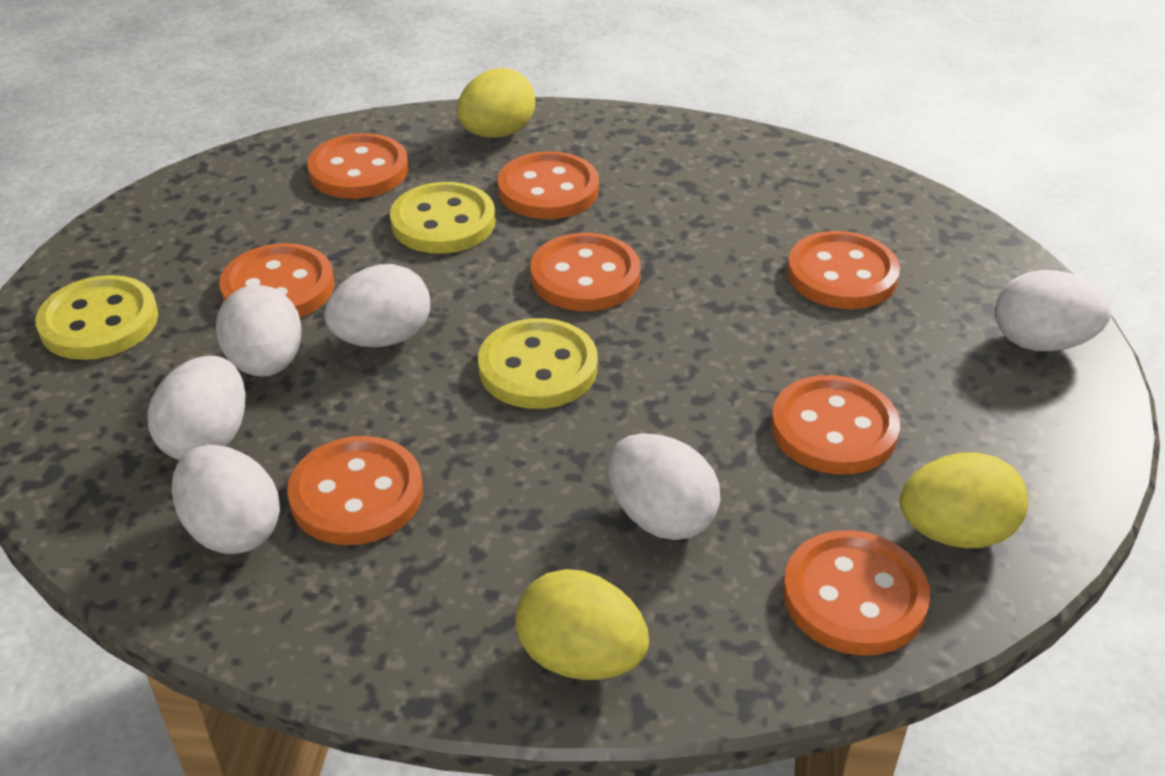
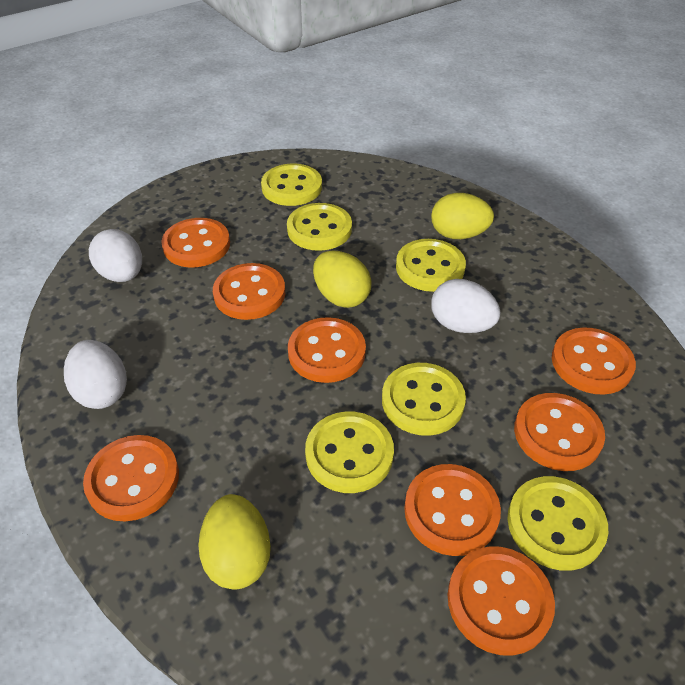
white egg: [148,356,246,460] [172,445,280,554] [216,285,302,377] [324,264,430,347] [608,433,720,540] [995,270,1111,351] = 6 -> [64,340,127,409] [89,229,142,282] [431,279,501,333] = 3
yellow button: [35,275,158,360] [390,182,495,253] [478,318,598,409] = 3 -> [261,164,322,206] [287,203,352,251] [305,412,394,493] [382,363,466,436] [396,239,466,292] [507,476,608,571] = 6

